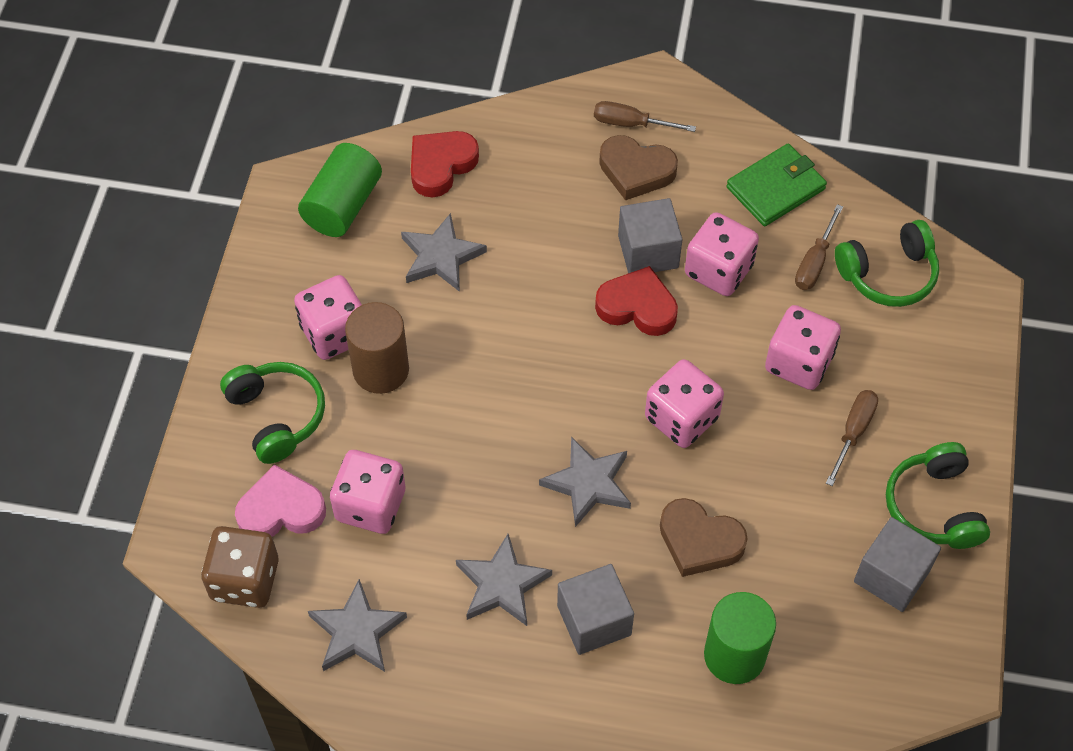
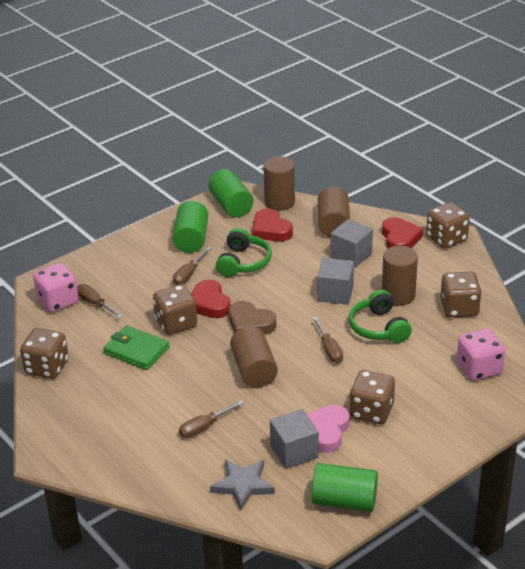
brown cylinder: [345,302,409,394] = 1 -> [230,326,278,388] [263,156,295,211] [318,187,350,238] [382,246,418,306] = 4
brown dice: [201,526,279,608] = 1 -> [20,328,69,379] [153,284,197,335] [349,370,395,424] [426,202,470,248] [440,271,482,318] = 5
brown heart: [599,135,678,200] [660,498,748,577] = 2 -> [229,301,276,335] = 1
brown screwdriver: [594,101,696,132] [795,204,843,290] [826,390,878,486] = 3 -> [77,284,122,318] [173,247,211,285] [179,400,244,438] [312,317,343,363] = 4
green cylinder: [298,143,382,237] [704,592,776,684] = 2 -> [172,201,208,253] [208,169,253,218] [312,463,378,512] = 3
green headphones: [220,362,325,464] [835,220,939,307] [886,442,990,549] = 3 -> [216,228,272,277] [349,289,412,343] = 2
grey star: [308,579,407,672] [401,213,487,292] [456,534,552,626] [539,437,631,527] = 4 -> [210,459,275,510] = 1
pink dice: [294,275,362,360] [330,450,406,534] [645,359,724,448] [685,212,759,296] [765,305,841,390] = 5 -> [33,263,79,313] [457,328,505,381] = 2
red heart: [411,131,479,197] [595,266,678,336] = 2 -> [191,280,231,318] [252,209,293,241] [382,217,423,248] = 3

